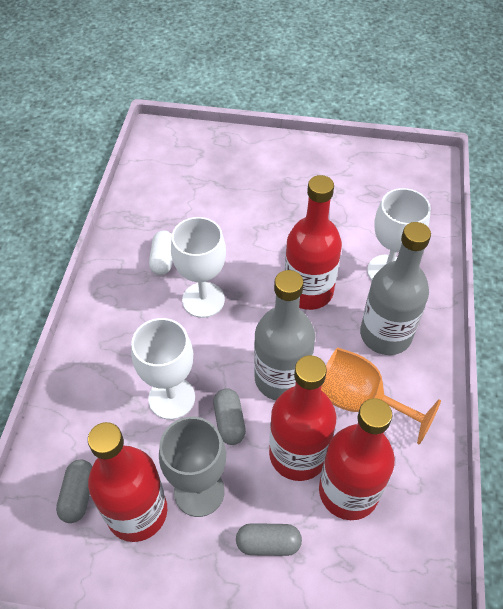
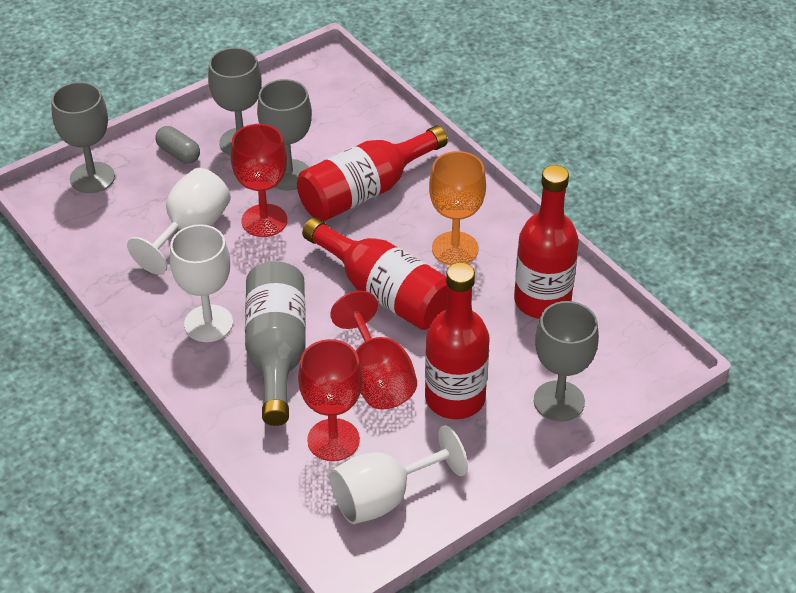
grey bottle: [254,270,315,400] [360,222,431,355] = 2 -> [245,261,306,426] = 1
grey capsule: [56,459,92,523] [213,388,246,445] [236,523,302,556] = 3 -> [155,126,200,164] = 1
grey goblet: [159,416,226,517] = 1 -> [51,82,115,193] [208,47,262,156] [257,79,312,191] [534,301,599,422] = 4
red goblet: none = 0 -> [231,124,287,237] [298,339,363,461] [330,291,417,409] = 3
white capsule: [149,230,173,275] = 1 -> none = 0

